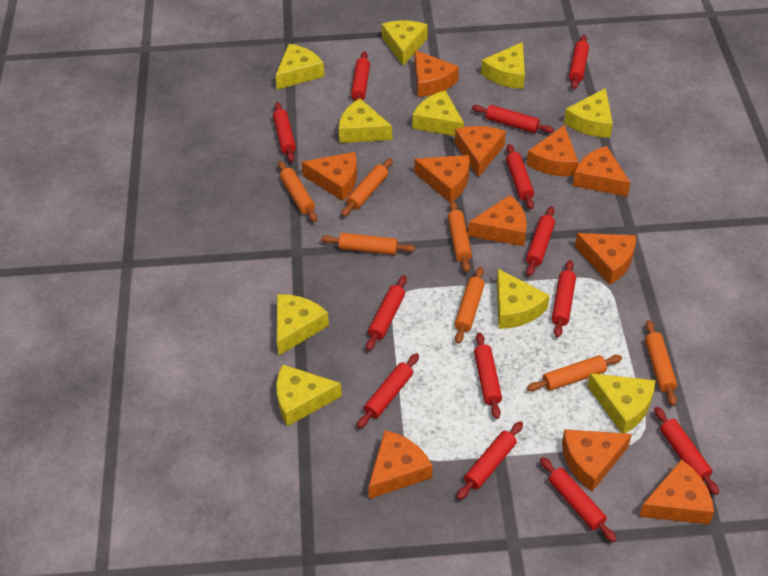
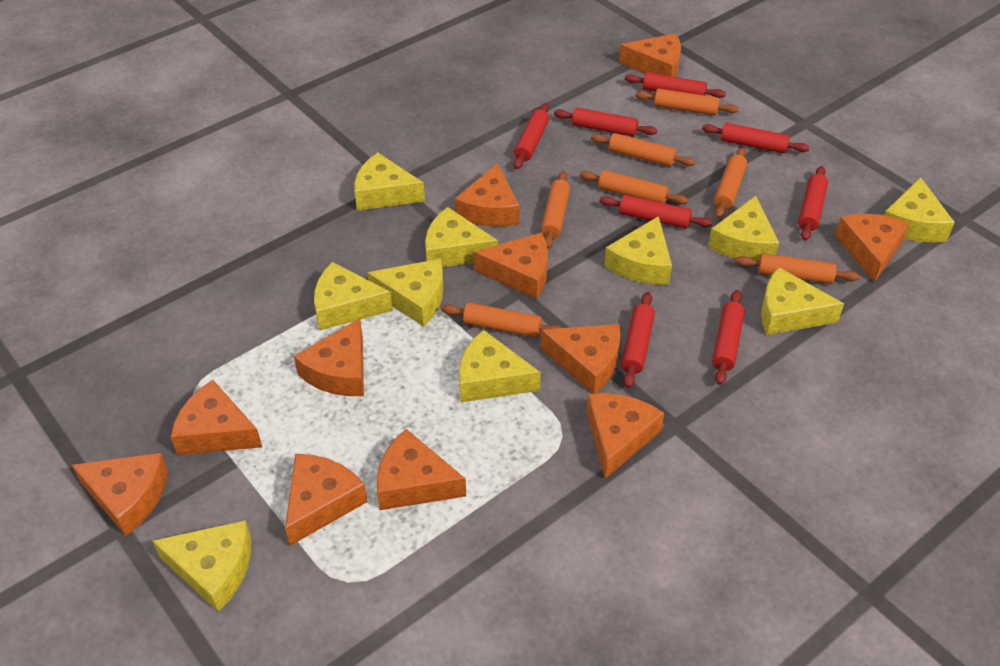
red rolling pin: [273,102,296,162] [351,51,370,102] [357,353,419,429] [366,275,407,351] [457,421,523,500] [472,105,554,133] [474,332,502,419] [506,144,534,209] [526,206,555,276] [540,457,617,542] [552,260,576,338] [569,35,589,89] [654,407,719,495] = 13 -> [513,103,549,169] [554,108,657,137] [599,195,713,229] [621,292,655,388] [625,72,726,98] [702,123,810,153] [712,290,745,385] [798,166,828,241] = 8

